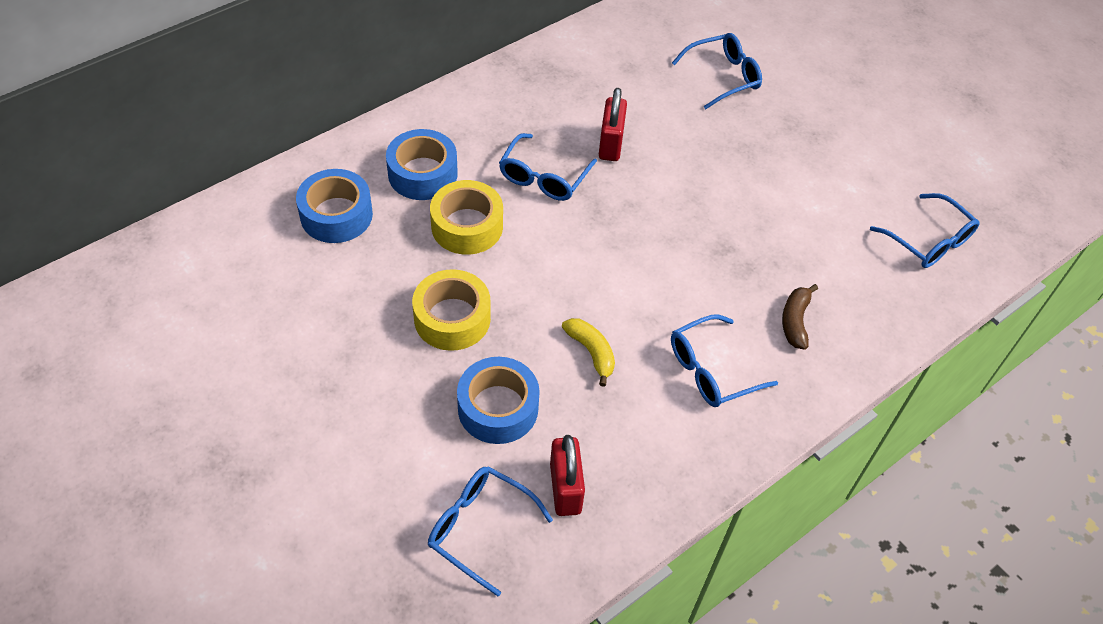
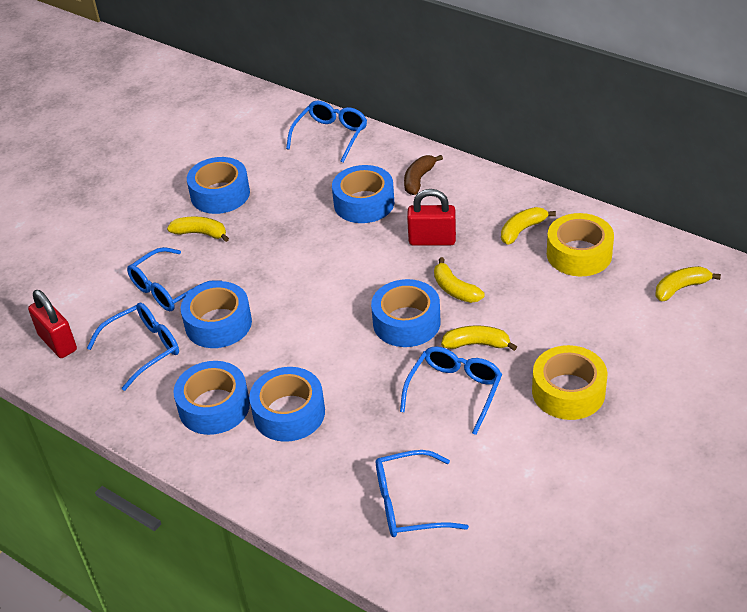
blue tape: [296,169,373,243] [386,129,458,200] [457,357,540,444] = 3 -> [173,361,250,435] [181,281,252,348] [187,157,250,214] [249,367,325,442] [332,165,394,223] [371,279,441,347] = 6
yellow banana: [562,318,615,387] = 1 -> [167,216,229,242] [434,257,485,303] [441,325,517,351] [501,207,556,245] [656,266,721,301] = 5

